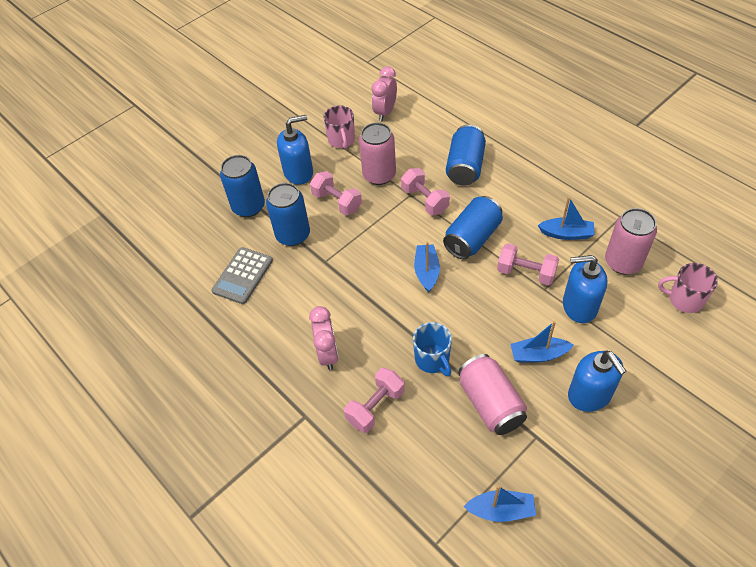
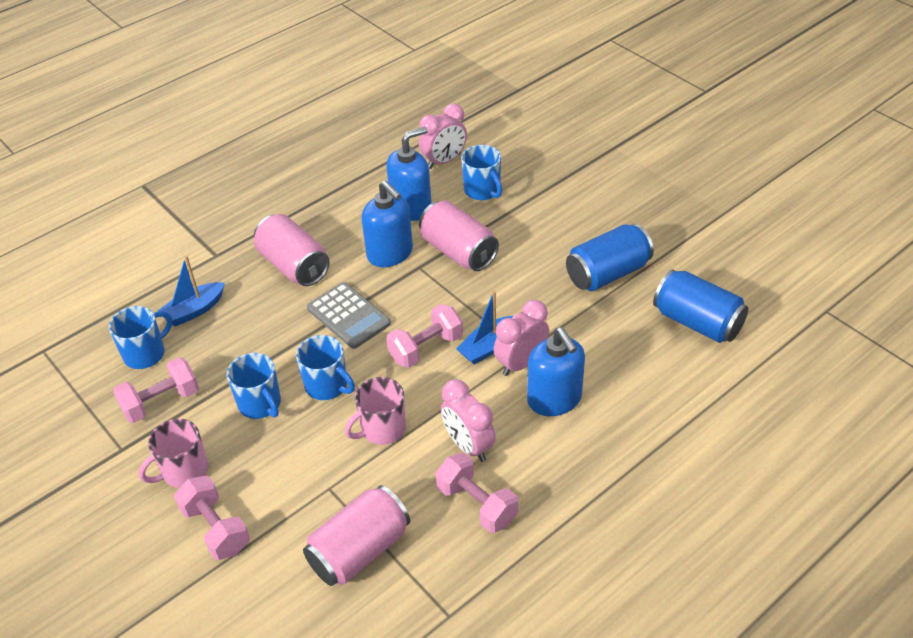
blue boat: [414,242,440,292] [464,485,536,522] [510,321,573,362] [538,197,595,240] = 4 -> [157,256,225,327] [456,291,514,364] = 2
blue can: [220,155,265,217] [266,183,310,246] [443,196,503,259] [446,124,486,186] = 4 -> [566,224,654,291] [653,269,748,343] = 2
blue mug: [413,322,452,377] = 1 -> [109,306,172,369] [227,353,281,419] [296,335,355,400] [461,145,502,200] = 4
pink clock: [309,306,339,370] [372,66,397,121] = 2 -> [419,104,467,169] [441,379,496,462] [493,300,549,376] = 3

